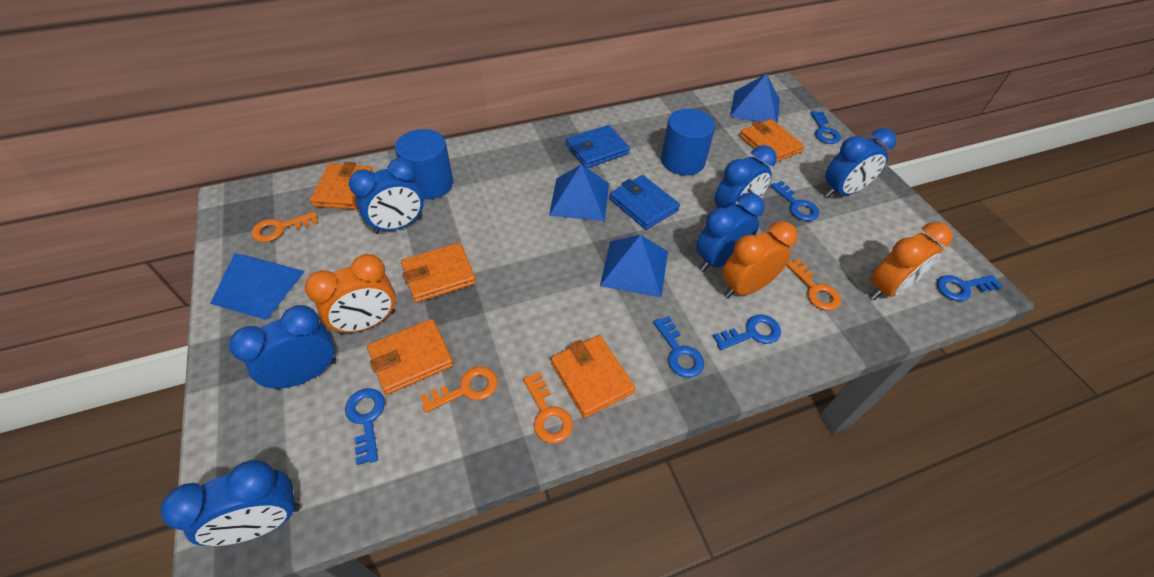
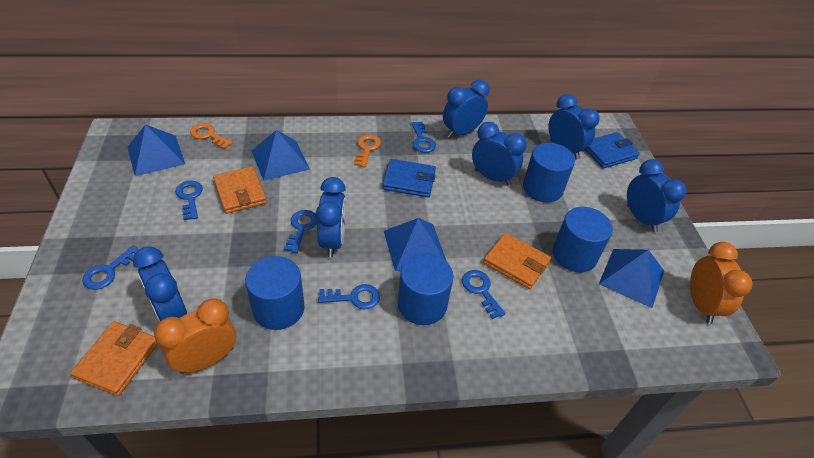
blue cylinder: [395,129,453,200] [661,109,715,175] = 2 -> [245,256,305,330] [398,253,453,325] [523,143,575,202] [553,207,613,272] = 4
orange clock: [305,254,396,335] [722,221,798,298] [870,222,953,300] = 3 -> [154,298,236,374] [690,242,753,324] = 2
orange key: [251,212,318,242] [420,366,498,413] [523,372,573,443] [787,259,841,311] = 4 -> [190,123,233,149] [354,135,381,167] = 2
orange wallet: [310,162,374,210] [367,319,454,395] [401,243,476,303] [551,335,636,418] [740,119,804,162] = 5 -> [70,321,158,396] [213,166,267,214] [483,233,551,289] = 3

